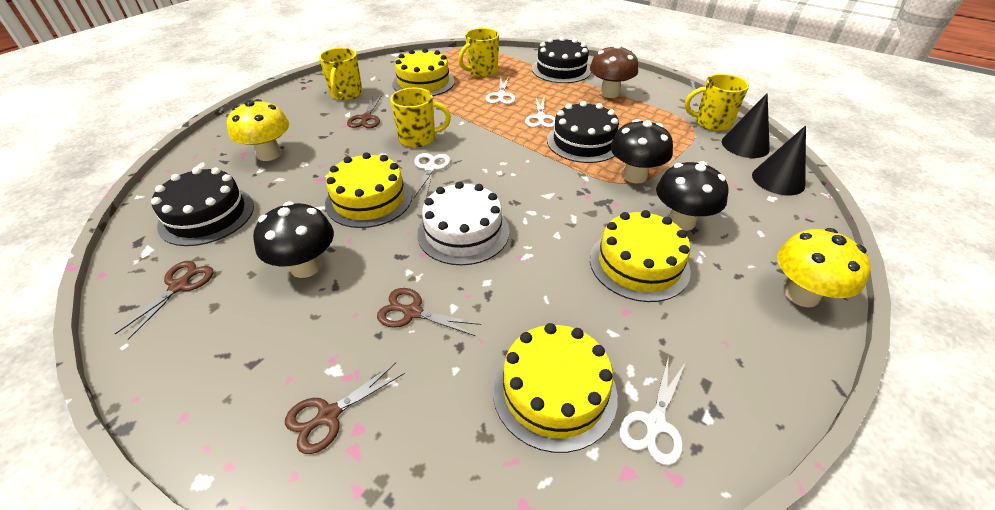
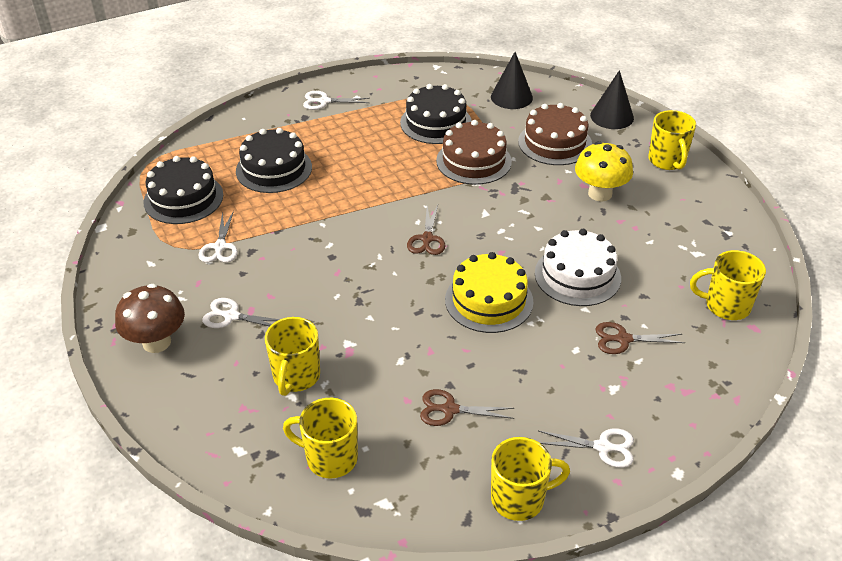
black mushroom: [253,201,334,278] [610,119,673,184] [656,161,728,231] = 3 -> none = 0
brown cake: none = 0 -> [436,120,512,185] [518,103,592,165] = 2
brown scissors: [115,261,213,340] [285,363,405,454] [347,96,381,128] [377,288,481,336] = 4 -> [407,205,445,255] [420,389,514,426] [596,322,685,354] = 3
yellow cake: [325,152,412,228] [392,48,455,96] [493,323,618,453] [590,210,691,302] = 4 -> [445,252,533,333] = 1
yellow mug: [319,48,363,101] [390,88,451,148] [458,28,499,77] [685,74,749,131] = 4 -> [265,317,320,396] [283,398,358,478] [491,437,570,521] [648,110,696,170] [690,250,766,320] = 5
yellow mushroom: [227,99,289,161] [777,228,871,307] = 2 -> [575,141,633,202] = 1

